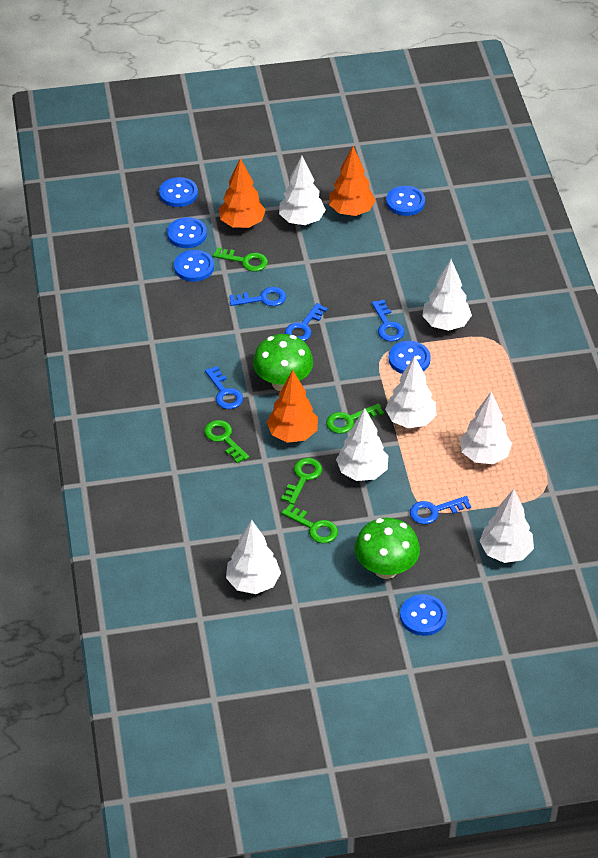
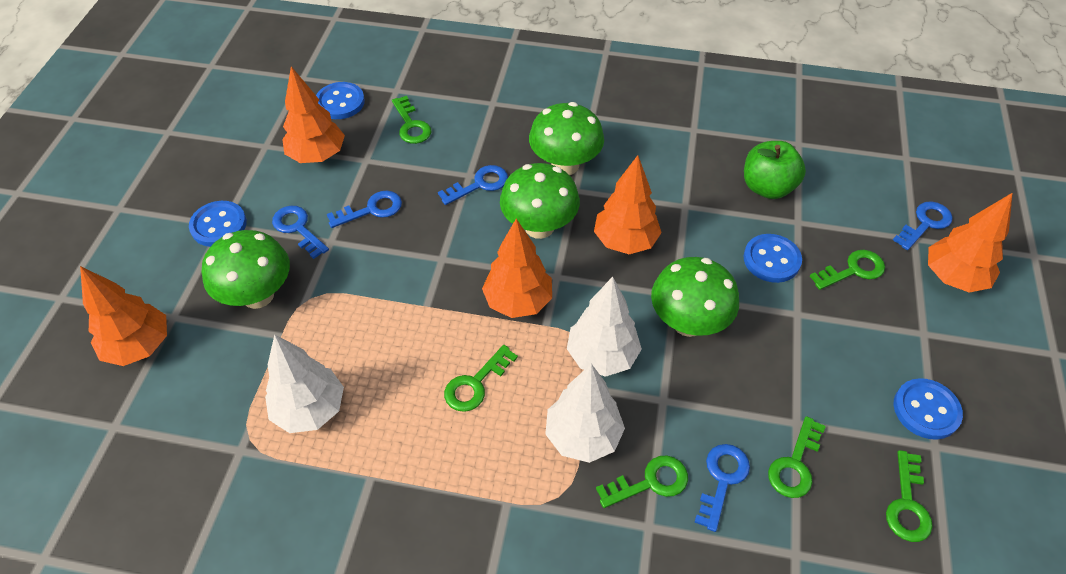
blue button: [159,177,198,207] [167,217,207,248] [174,250,214,282] [386,186,425,216] [389,341,431,374] [400,594,447,636] = 6 -> [189,201,247,247] [316,82,365,119] [743,234,802,283] [894,378,963,440] = 4
green apple: none = 0 -> [744,141,806,199] = 1
green key: [204,420,249,464] [213,247,268,272] [281,458,322,505] [281,504,338,543] [326,403,384,434] = 5 -> [392,96,431,144] [444,345,518,412] [596,455,688,508] [768,416,826,498] [810,250,885,290] [886,450,933,542] = 6
green mushroom: [253,334,313,391] [354,518,420,579] = 2 -> [202,230,290,309] [500,163,580,239] [529,102,604,175] [651,257,739,337] = 4
orange tree: [219,158,266,228] [266,370,318,443] [329,146,376,216] = 3 -> [80,266,167,366] [282,67,345,163] [482,218,552,318] [594,155,662,254] [928,193,1013,292] = 5
white tree: [226,520,281,594] [279,156,326,225] [336,408,389,481] [385,356,437,428] [422,259,472,331] [460,391,512,464] [479,489,534,563] = 7 -> [265,334,344,433] [545,364,625,463] [567,277,642,377] = 3

